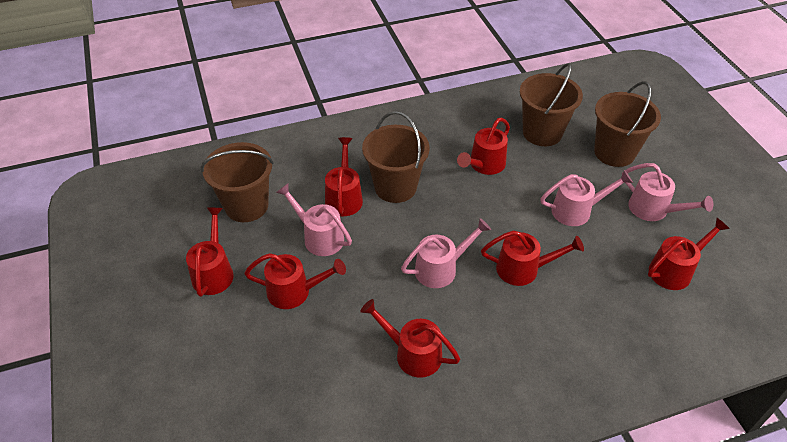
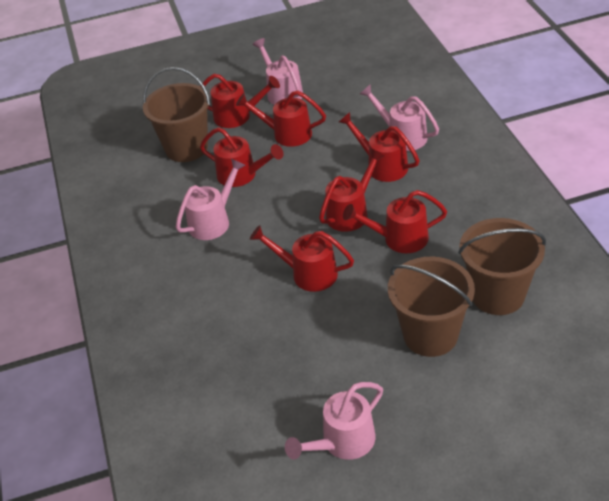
brown bucket: [201,142,274,222] [362,111,429,203] [520,63,583,146] [594,81,661,167] = 4 -> [143,67,211,162] [388,257,475,357] [458,218,546,315] = 3

